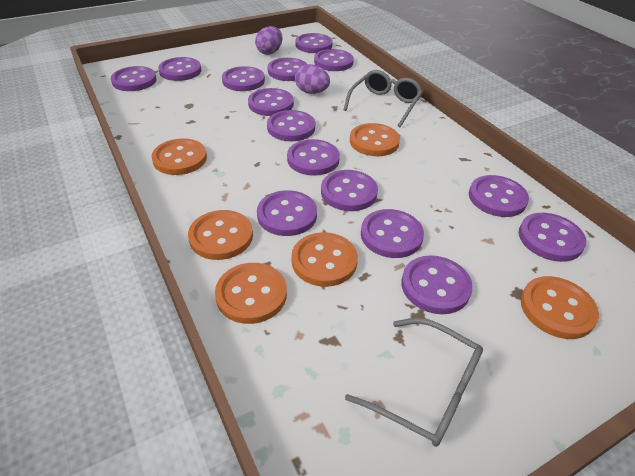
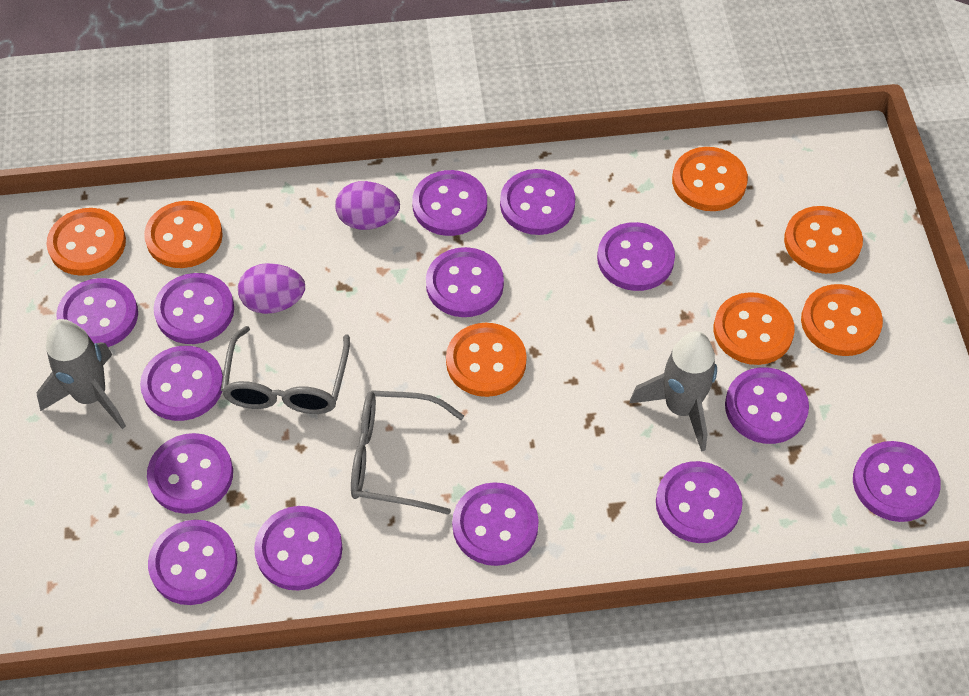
grey rocket: none = 0 -> [36,319,126,429] [630,331,717,452] = 2
orange button: [151,138,207,175] [188,210,253,260] [215,263,287,324] [291,232,358,287] [350,123,400,156] [521,276,599,339] = 6 -> [46,208,126,276] [144,201,223,268] [446,323,527,397] [672,147,748,211] [714,292,795,365] [784,206,863,274] [801,284,883,356] = 7
purple button: [111,66,157,91] [158,57,201,81] [222,66,265,91] [248,88,294,116] [257,190,317,236] [267,110,315,141] [268,58,307,81] [287,139,340,176] [295,33,333,53] [314,49,354,71] [321,170,378,211] [361,209,424,258] [401,255,473,314] [469,175,529,217] [519,213,586,262] = 15 -> [56,278,138,347] [140,346,223,421] [147,433,233,514] [148,520,237,605] [154,273,234,344] [254,506,343,590] [412,170,487,236] [426,247,504,317] [452,482,539,566] [500,169,575,235] [597,222,675,291] [656,461,743,543] [725,367,809,444] [853,441,941,522] = 14

